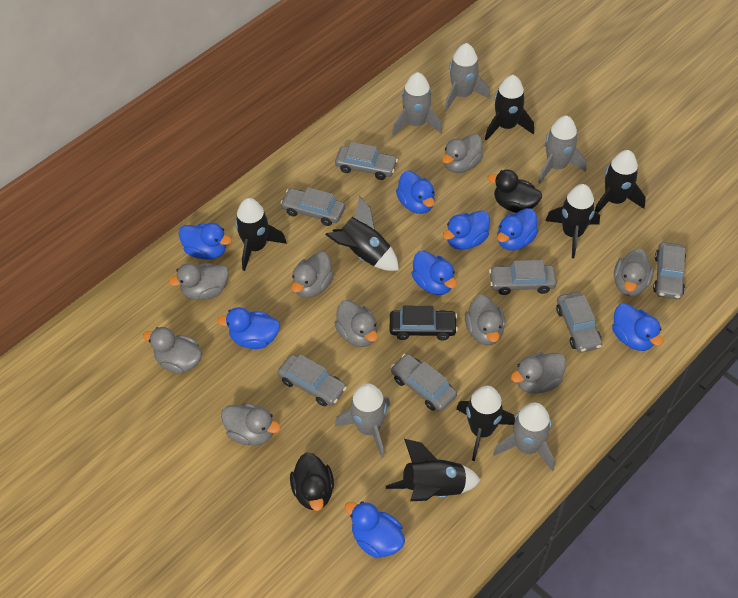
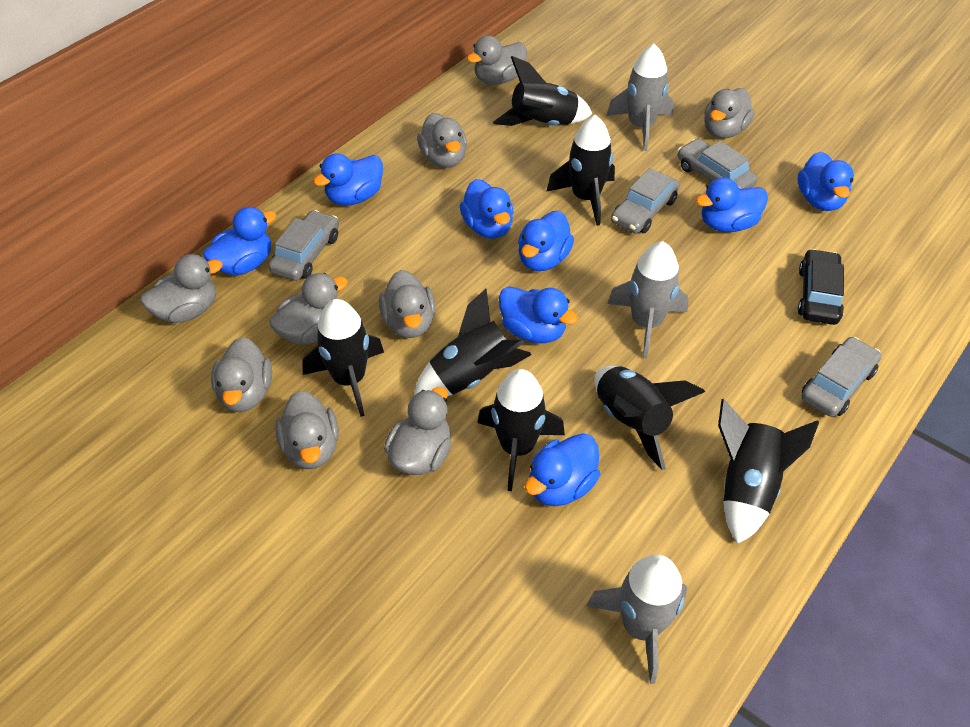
black duck: [290,452,334,511] [488,170,542,213] = 2 -> none = 0
grey car: [278,354,347,406] [280,187,345,226] [335,142,398,180] [391,354,457,411] [489,260,557,295] [556,292,602,353] [653,242,686,299] = 7 -> [268,210,339,281] [611,168,680,233] [678,139,758,189] [801,337,881,417] = 4
grey rocket: [335,384,390,458] [392,72,442,136] [445,43,490,111] [493,403,555,471] [538,116,587,184] = 5 -> [587,554,687,684] [606,44,673,151] [607,241,689,359] = 3

